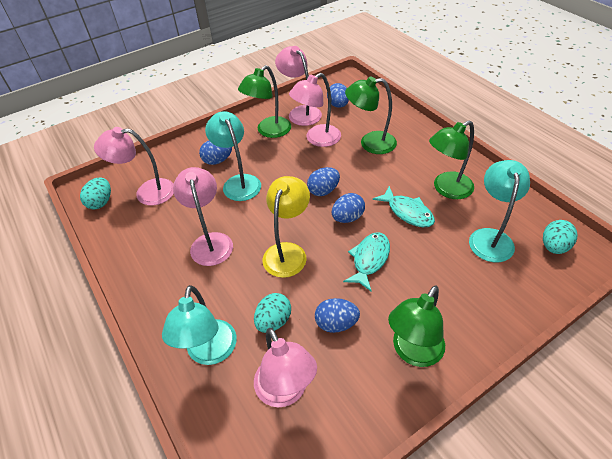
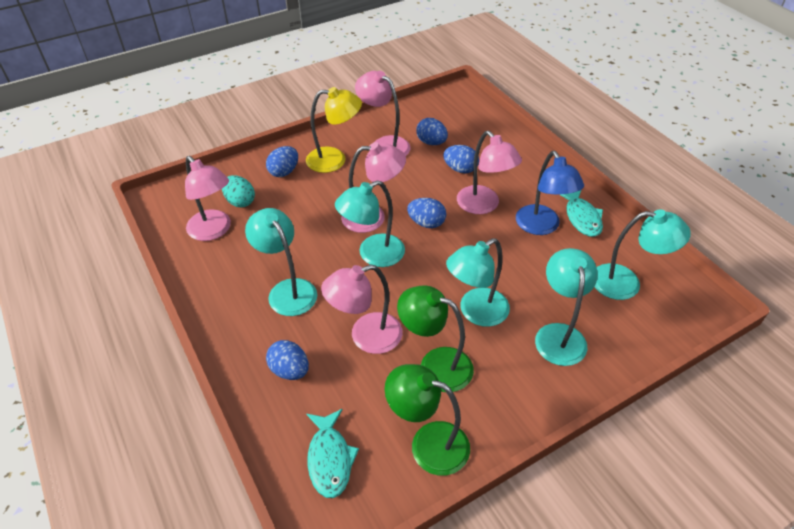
blue lamp: none = 0 -> [516,151,584,235] = 1
green lamp: [238,65,291,138] [345,76,397,154] [388,285,445,367] [429,120,474,199] = 4 -> [385,364,470,476] [397,285,474,392] = 2
turquoise egg: [80,177,111,210] [254,293,291,333] [543,220,578,254] = 3 -> [222,175,255,208] = 1
turquoise lamp: [162,285,237,365] [205,111,261,201] [469,160,530,262] = 3 -> [245,208,317,316] [335,180,405,267] [446,238,510,327] [535,248,598,366] [594,209,691,300] = 5

